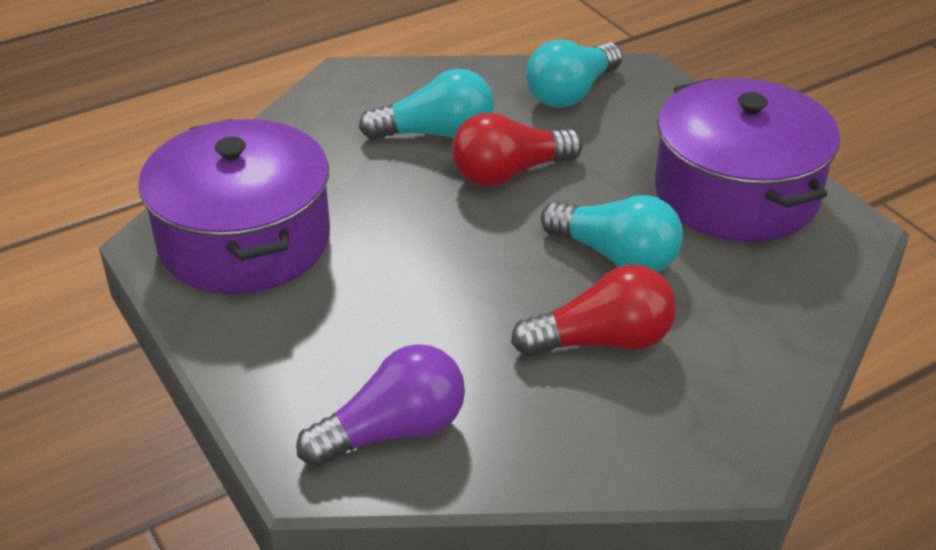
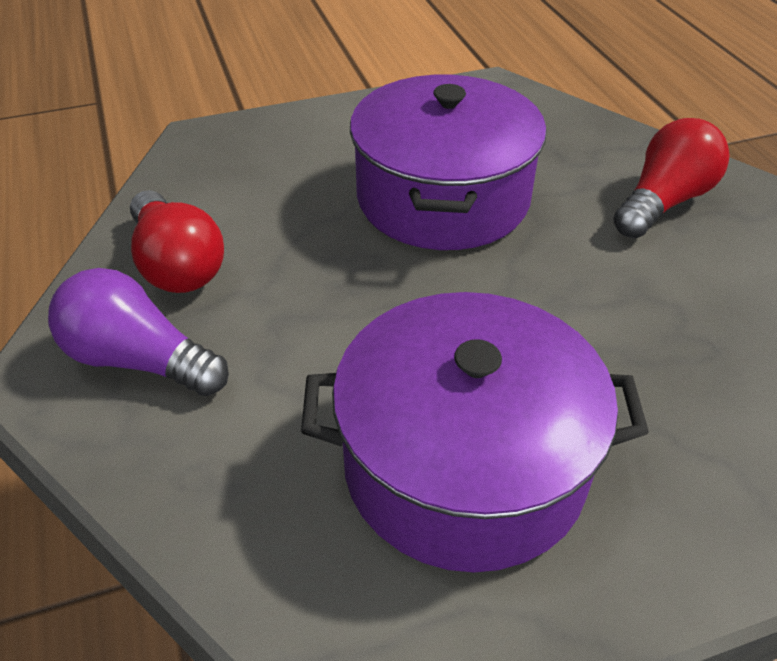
turquoise light bulb: [359,69,494,140] [526,40,622,108] [541,195,683,272] = 3 -> none = 0

